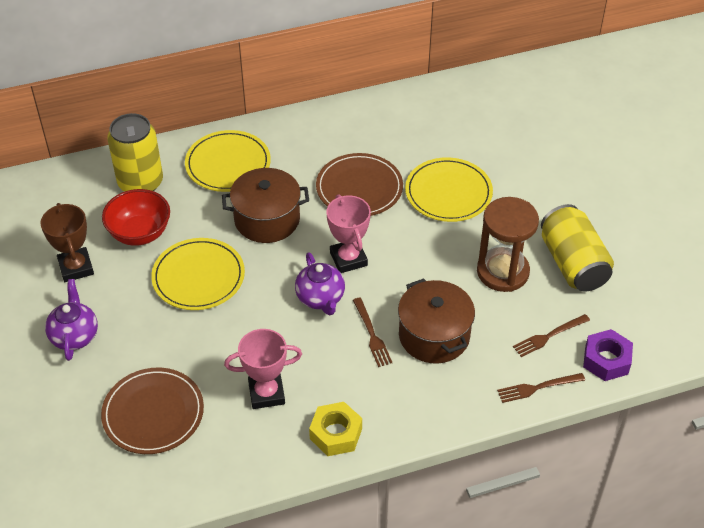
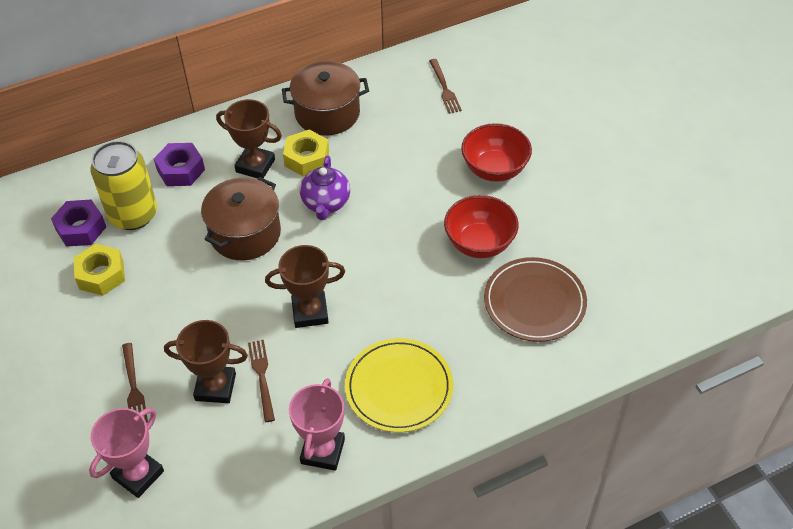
brown hourglass: [477,197,539,292] = 1 -> none = 0
brown plate: [101,368,204,454] [316,153,403,216] = 2 -> [484,257,587,342] = 1
brown trophy: [40,203,94,282] = 1 -> [164,320,248,403] [216,99,282,178] [265,245,345,328] = 3
purple nut: [583,329,633,381] = 1 -> [51,199,106,247] [154,143,205,186] = 2
purple teapot: [45,279,98,361] [295,252,345,315] = 2 -> [300,156,350,220] = 1
red bowl: [102,189,170,246] = 1 -> [444,195,519,258] [461,123,532,182] = 2
yellow can: [107,113,163,192] [541,204,614,292] = 2 -> [90,141,157,230] = 1
yellow nut: [309,402,362,456] = 1 -> [73,244,125,296] [283,130,329,177] = 2
yellow plate: [151,238,245,310] [185,130,271,192] [405,157,493,222] = 3 -> [345,338,453,432] = 1

